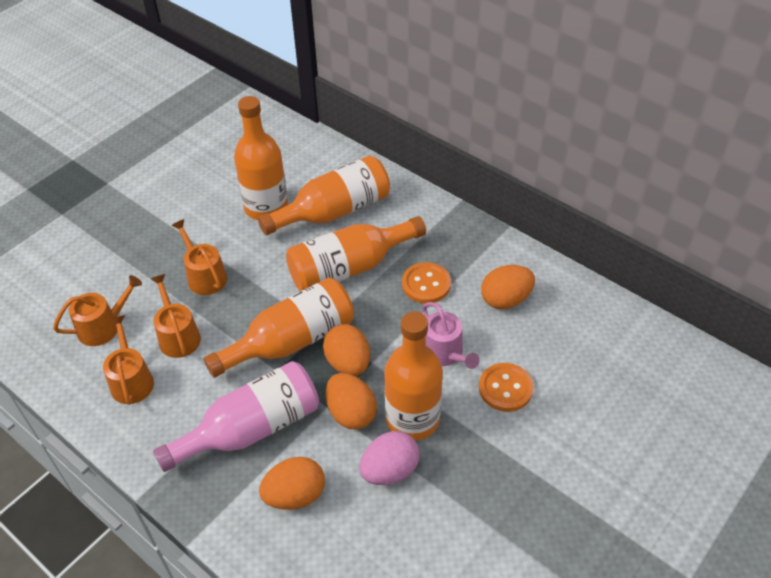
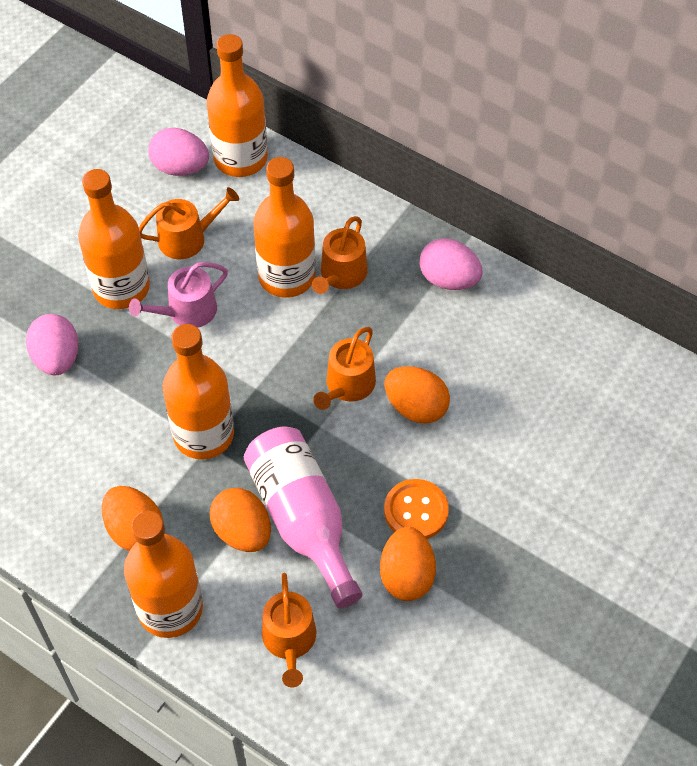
orange button: [402,262,451,303] [479,363,534,412] = 2 -> [384,479,449,539] = 1
pink egg: [360,431,420,485] = 1 -> [26,314,79,376] [148,128,209,176] [420,238,483,290] = 3

